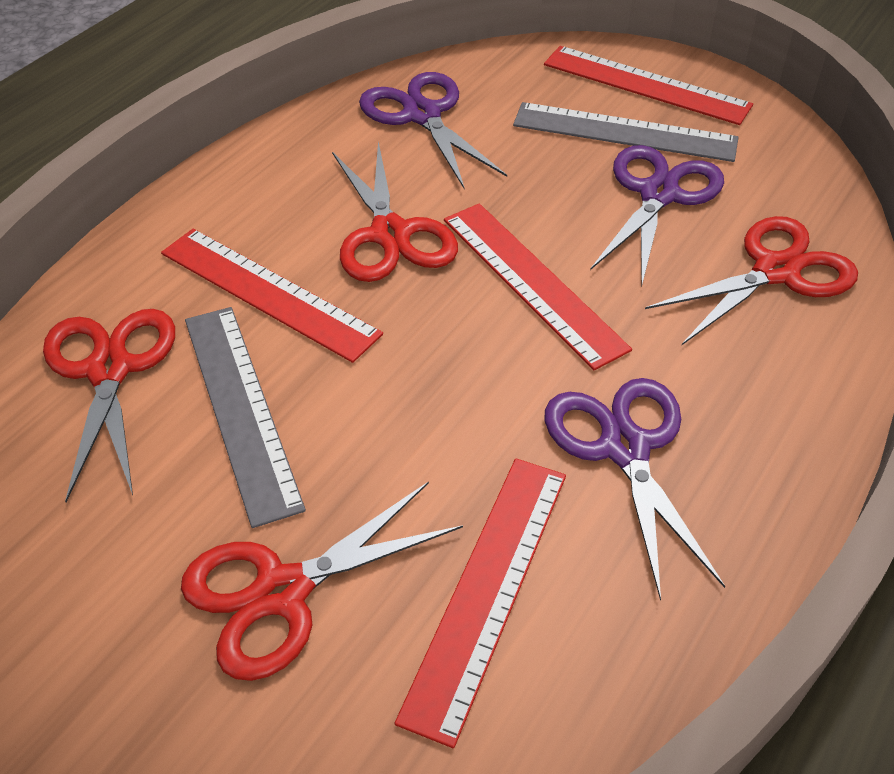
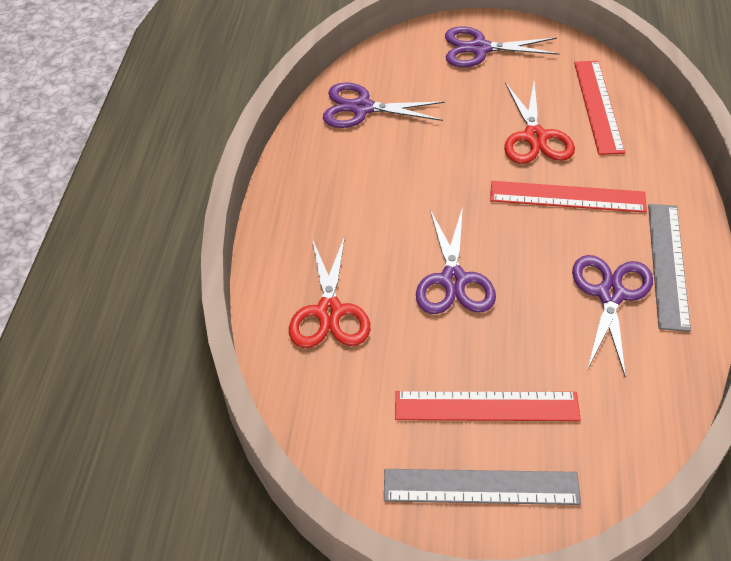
purple scissors: [359,72,507,188] [545,378,725,601] [590,145,724,286] = 3 -> [323,82,445,128] [416,207,496,314] [445,27,560,67] [572,255,653,378] = 4
red ruler: [161,229,383,363] [395,458,566,748] [444,204,632,370] [544,46,753,125] = 4 -> [395,391,581,421] [490,181,647,213] [574,61,625,155] = 3
red scissors: [43,309,175,502] [181,481,463,681] [332,142,458,282] [645,216,858,345] = 4 -> [289,236,370,348] [504,82,575,164] = 2

